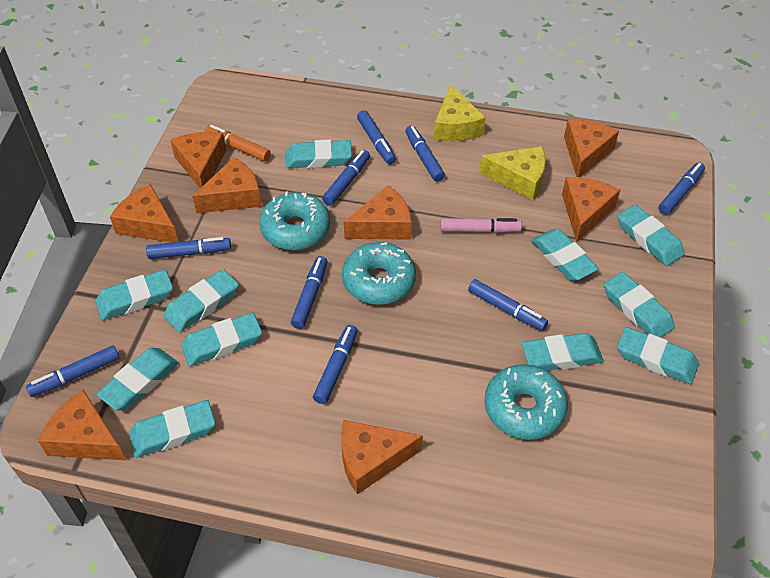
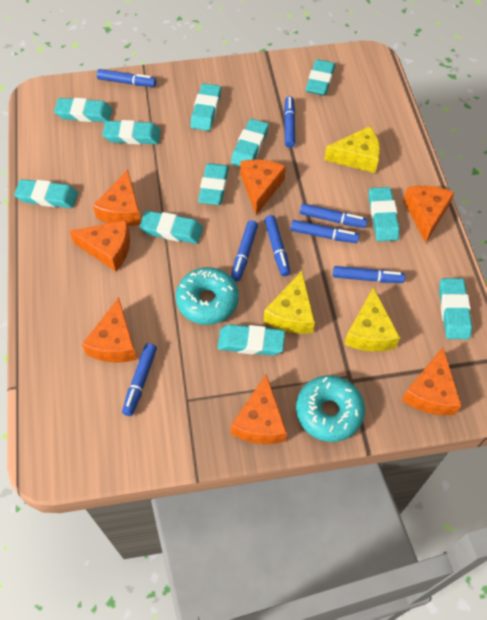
blue marker: [26,345,119,397] [146,237,231,259] [291,256,327,329] [313,325,358,404] [322,150,370,206] [357,110,396,164] [405,125,445,182] [468,279,548,331] [658,163,705,215] = 9 -> [97,69,156,87] [122,343,157,416] [231,220,258,282] [264,215,290,276] [284,96,295,148] [290,220,360,243] [300,203,368,228] [333,266,405,283] = 8
orange cheese: [38,389,126,460] [110,184,179,243] [170,132,226,188] [192,157,262,213] [341,420,423,494] [344,185,412,240] [562,177,620,242] [564,119,619,177] = 8 -> [69,220,130,271] [82,298,137,363] [93,170,141,226] [231,375,287,444] [240,159,286,215] [402,348,462,415] [403,186,455,243] = 7
orange marker: [205,125,271,161] = 1 -> none = 0
pink marker: [440,218,522,233] = 1 -> none = 0
turquoise donut: [259,191,330,250] [342,242,416,305] [484,364,568,440] = 3 -> [176,267,239,325] [296,375,365,442] = 2
yellow cheese: [434,84,486,141] [479,146,546,200] = 2 -> [264,271,315,334] [324,126,380,173] [344,287,400,352] = 3

